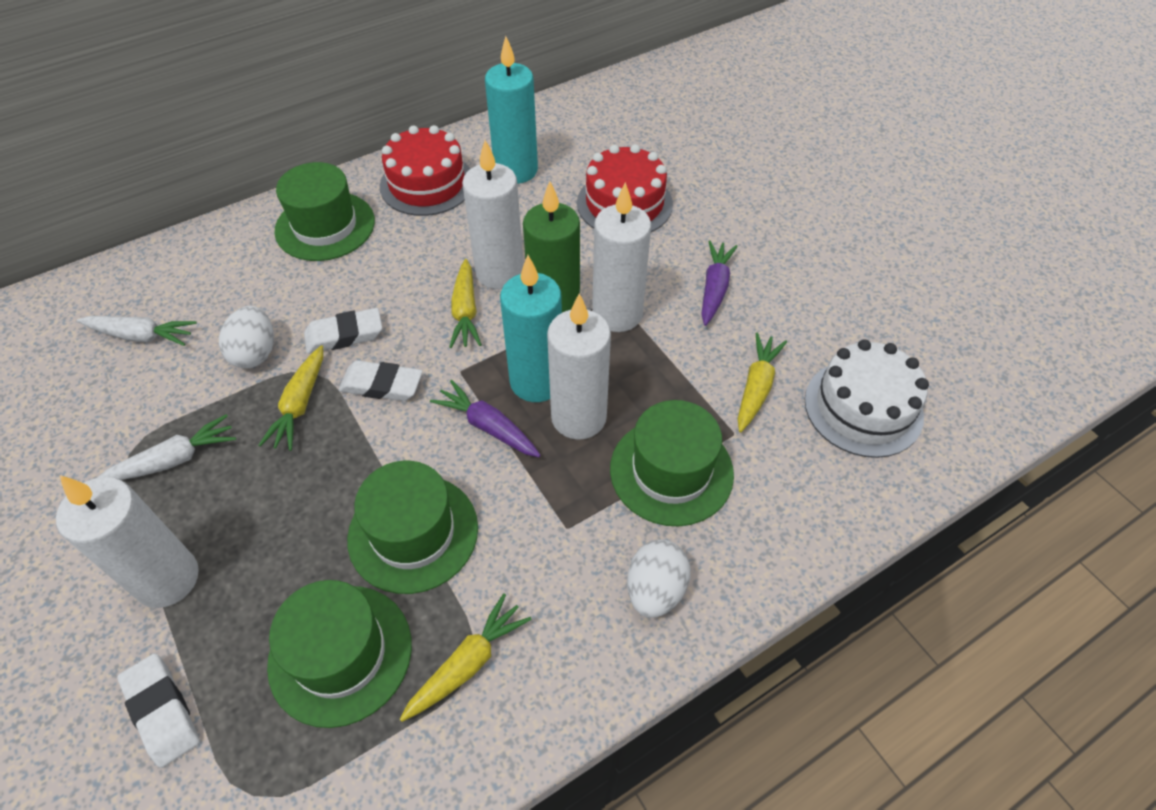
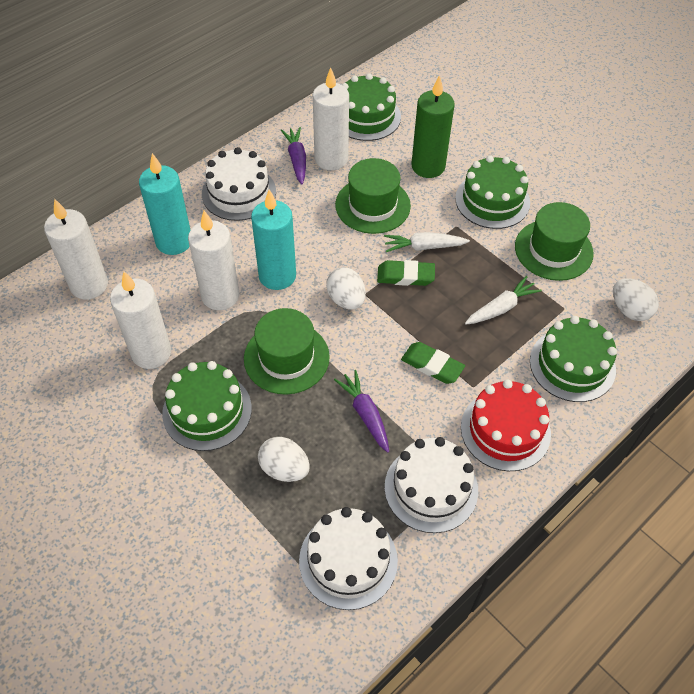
green cake: none = 0 -> [162,361,252,451] [342,73,401,141] [455,155,530,229] [530,316,617,402] = 4
green eraser: none = 0 -> [377,260,435,286] [401,342,465,384] = 2
green hat: [267,580,412,728] [274,162,375,261] [347,461,478,594] [610,400,734,526] = 4 -> [244,308,330,395] [335,158,411,234] [515,202,594,281] = 3
red cake: [380,125,470,216] [577,144,673,232] = 2 -> [461,379,551,471] = 1
white cake: [805,339,929,458] = 1 -> [202,147,276,221] [299,507,398,610] [385,437,478,533] = 3
white egg: [219,306,274,369] [627,539,691,618] = 2 -> [258,437,310,482] [326,267,366,310] [613,278,659,321] = 3
white eraser: [117,653,200,768] [304,308,382,354] [339,360,423,401] = 3 -> none = 0
yellow carrot: [259,345,323,451] [400,593,532,722] [449,259,482,348] [738,333,787,432] = 4 -> none = 0

